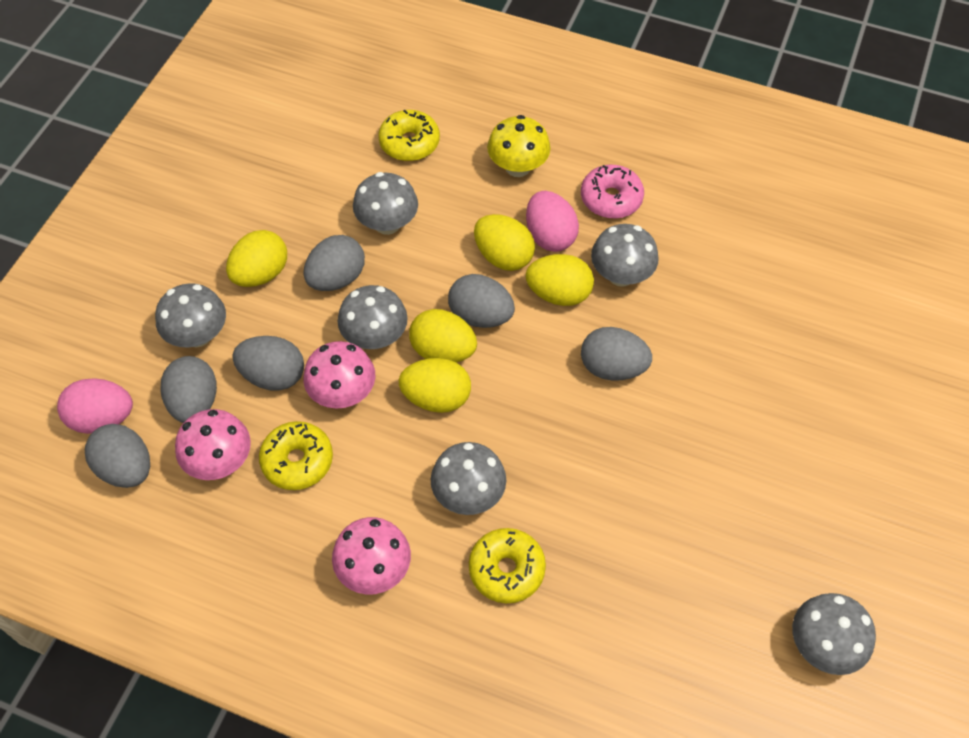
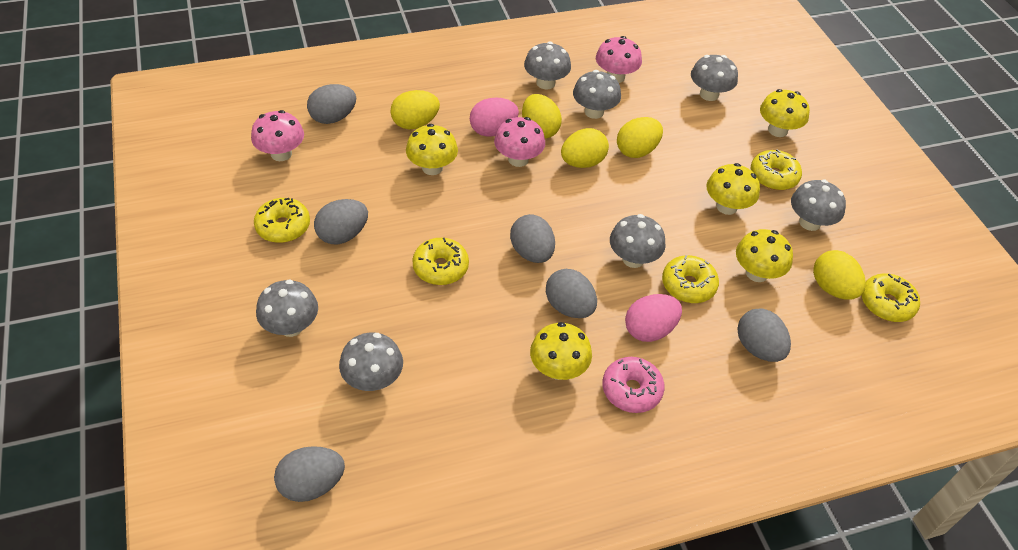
grey mushroom: [155,283,226,348] [338,285,408,349] [353,172,418,235] [431,442,506,515] [591,224,659,286] [792,593,876,675] = 6 -> [256,279,318,337] [339,333,403,391] [524,41,571,89] [573,70,621,119] [610,214,666,268] [691,55,738,101] [791,179,846,231] = 7
yellow donut: [259,421,333,490] [378,110,440,161] [469,528,546,603] = 3 -> [254,198,310,243] [412,238,469,285] [662,255,719,303] [751,149,802,190] [861,273,920,322] = 5
yellow mushroom: [487,115,551,177] = 1 -> [406,124,458,175] [530,322,592,380] [707,163,760,215] [736,229,793,282] [760,89,810,137] = 5

